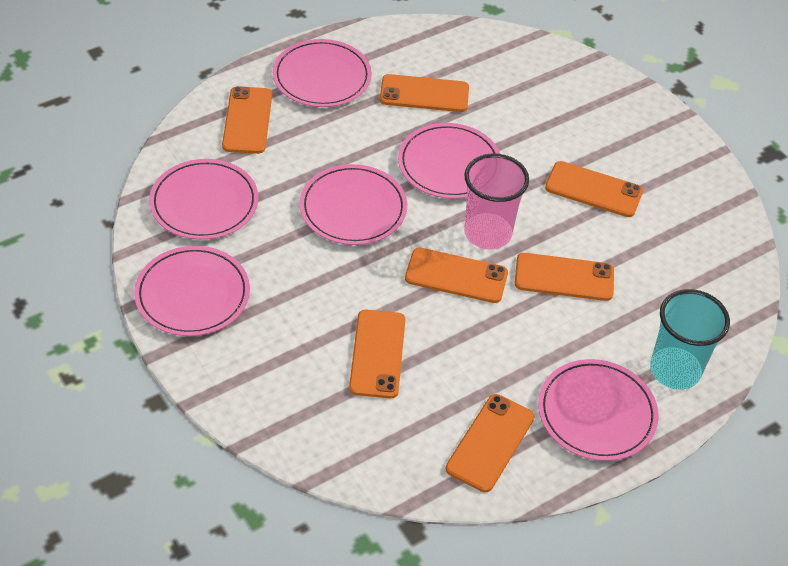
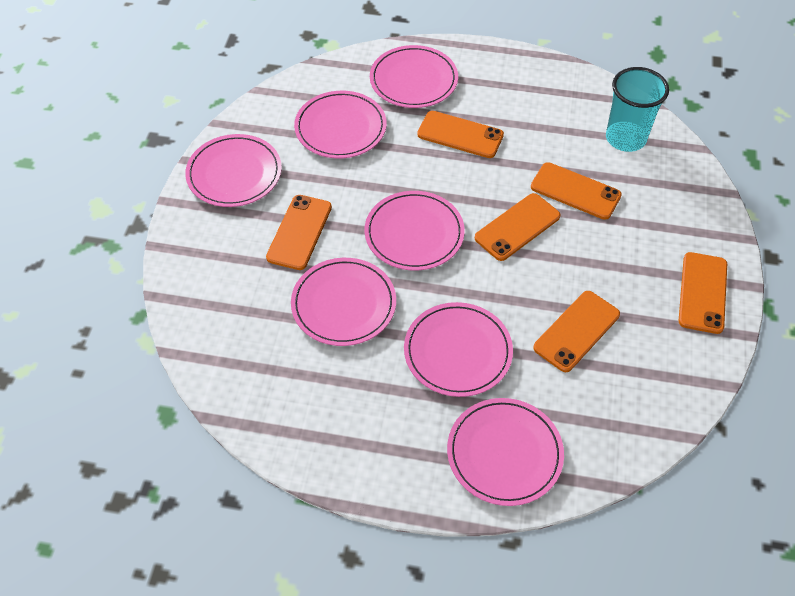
orange phone: [222,86,272,154] [349,310,405,398] [380,74,469,112] [405,248,508,303] [446,394,535,492] [515,253,614,301] [545,161,643,217] = 7 -> [266,195,332,270] [417,111,504,158] [475,193,560,261] [531,162,622,220] [533,291,620,372] [679,252,727,334] = 6
pink cup: [464,154,529,249] = 1 -> none = 0
pink plate: [134,246,250,336] [149,159,258,240] [272,39,372,107] [300,164,407,245] [398,123,500,199] [538,359,659,461] = 6 -> [185,134,282,207] [291,258,396,346] [294,91,387,158] [364,191,465,271] [370,45,458,108] [404,302,513,397] [447,398,564,506] = 7

